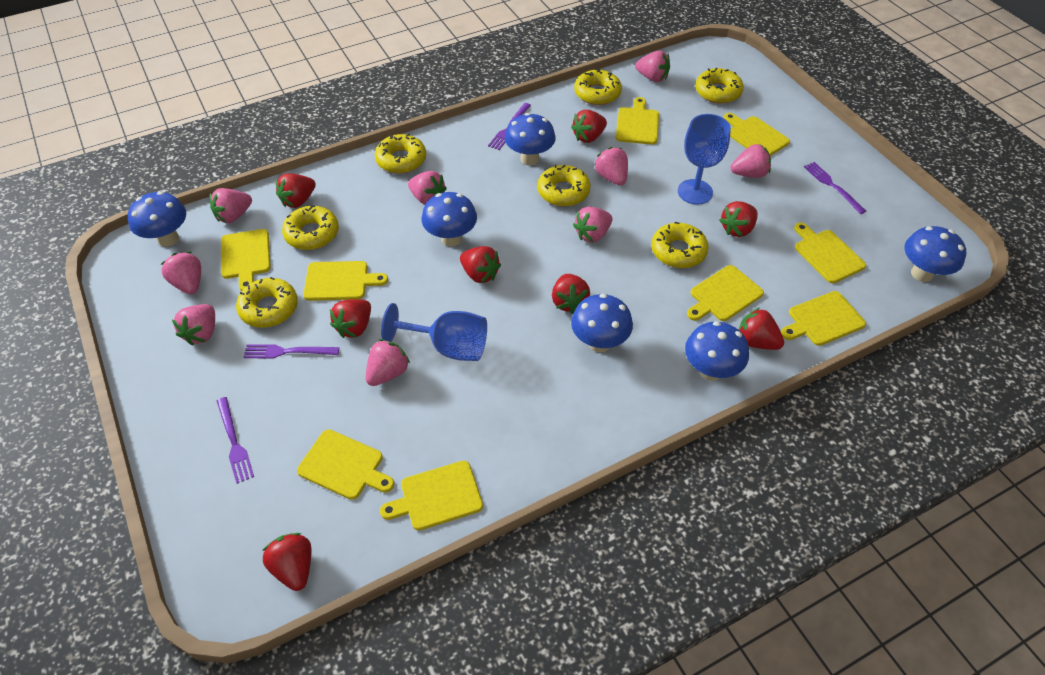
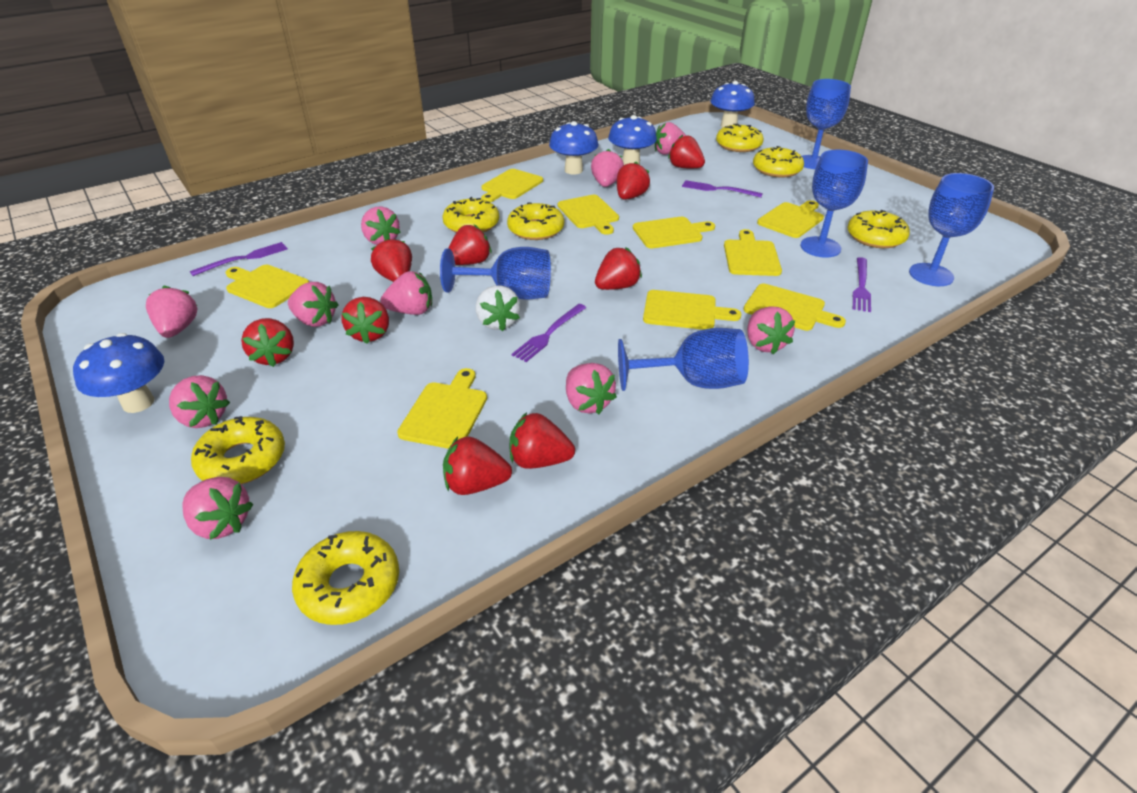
blue goblet: [381,303,487,361] [678,114,731,205] = 2 -> [440,247,551,300] [618,328,749,391] [800,150,868,258] [802,79,851,169] [909,173,994,286] = 5
blue mushroom: [128,191,186,247] [422,192,477,247] [505,113,556,165] [571,294,633,352] [685,321,749,381] [905,226,966,282] = 6 -> [73,333,164,413] [549,121,599,174] [608,115,657,165] [710,81,755,128] = 4
pink strawberry: [161,252,201,294] [172,304,215,346] [209,188,252,223] [366,339,410,386] [408,171,447,205] [573,207,612,242] [594,147,628,186] [635,51,670,82] [731,144,771,178] = 9 -> [146,286,198,338] [169,375,230,428] [182,477,253,540] [288,282,339,327] [361,206,400,245] [380,271,432,315] [566,363,617,414] [591,149,624,187] [655,122,686,155] [747,306,795,354] = 10
red strawberry: [262,533,311,591] [276,173,316,208] [330,299,371,338] [460,246,501,283] [552,274,590,314] [571,110,607,143] [719,201,758,237] [739,308,784,350] = 8 -> [241,318,294,367] [341,297,389,344] [371,237,412,282] [443,436,512,495] [449,224,492,265] [510,412,575,469] [595,247,642,290] [617,161,650,200] [668,135,705,168] = 9
white strawberry: none = 0 -> [476,285,520,331] = 1

